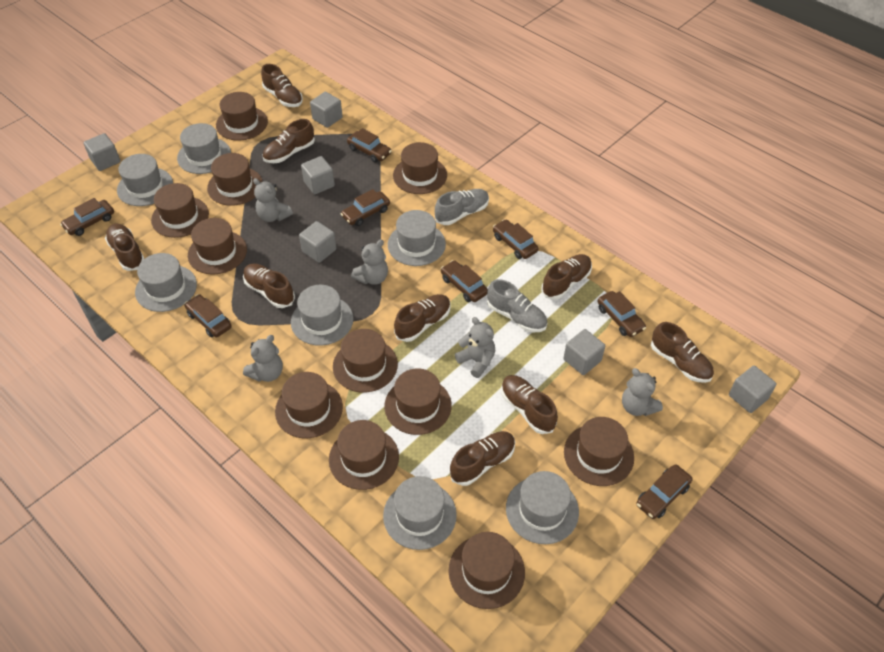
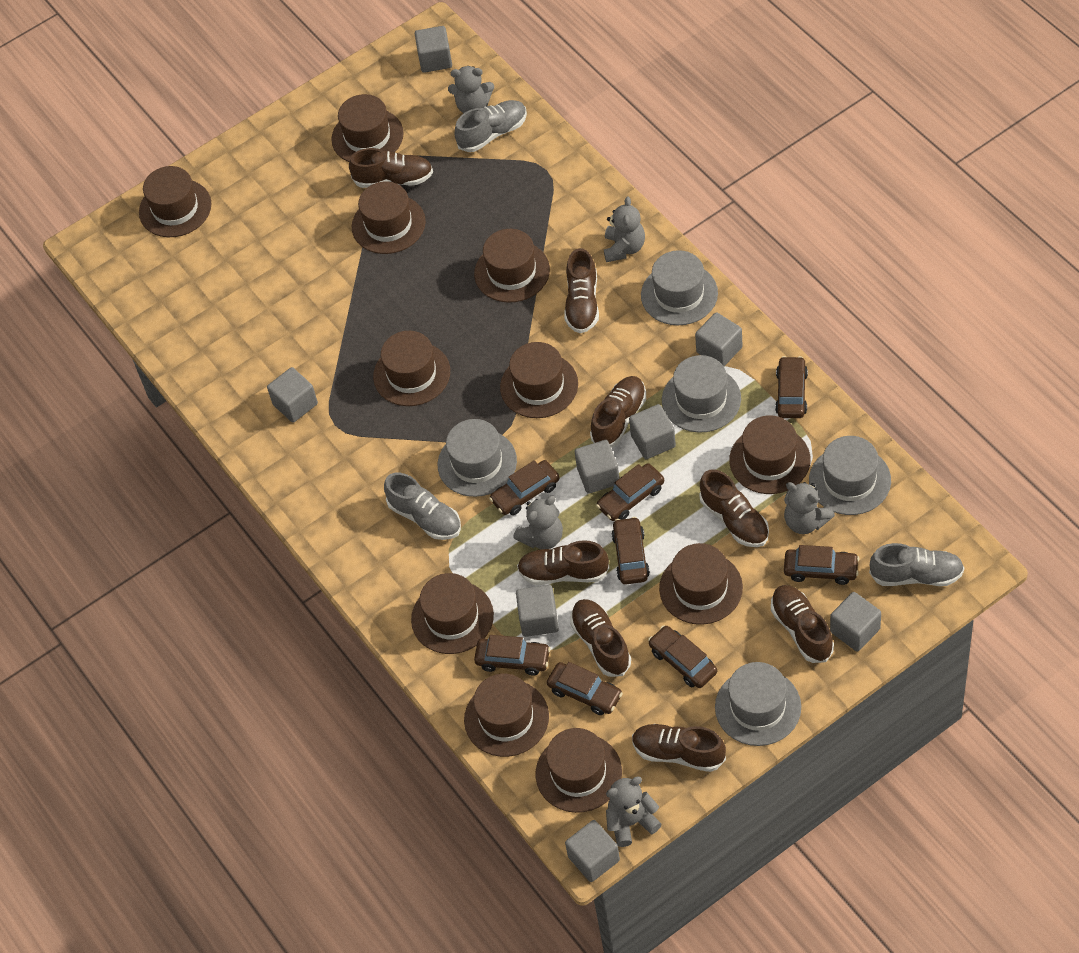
brown shoe: [105,224,144,271] [243,263,295,308] [261,64,303,107] [262,119,315,163] [394,294,451,342] [450,431,515,486] [501,375,558,434] [541,254,592,300] [651,322,714,383] = 9 -> [349,148,433,188] [517,540,610,585] [564,248,599,333] [570,599,631,677] [590,376,646,448] [632,724,726,772] [699,469,769,547] [771,585,834,663] = 8
grey cube: [83,133,121,171] [299,221,337,263] [301,156,335,194] [310,92,343,128] [563,329,605,375] [729,366,777,413] = 6 -> [267,367,318,423] [415,26,452,73] [516,585,559,637] [565,820,620,882] [575,440,619,494] [629,404,676,459] [695,312,743,366] [830,592,881,652] = 8
grey hat: [117,154,173,206] [135,253,197,312] [177,123,231,174] [291,285,354,346] [383,476,457,550] [388,210,446,266] [506,471,579,544] = 7 -> [438,419,517,497] [641,250,718,325] [662,355,741,433] [715,662,801,746] [809,436,891,515] = 5
grey shoe: [435,189,489,225] [487,279,547,332] = 2 -> [384,473,461,540] [454,100,527,152] [869,543,964,586] = 3

